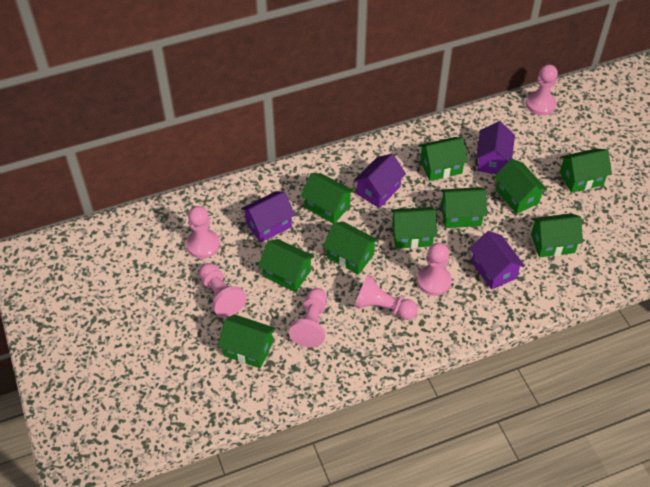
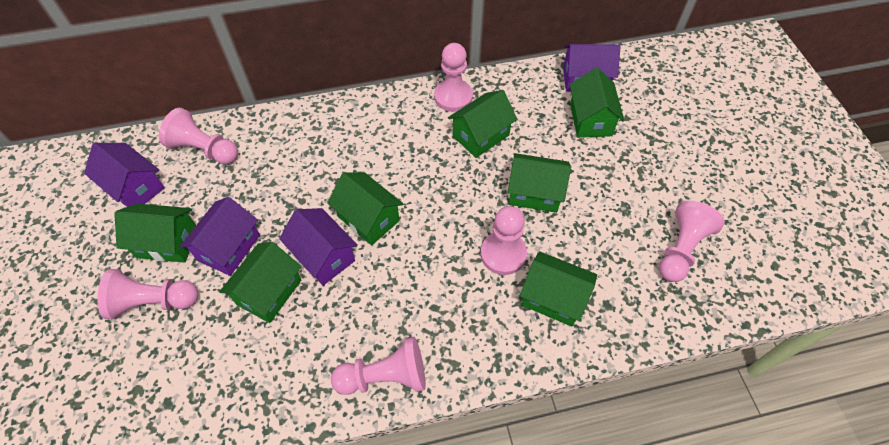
green house: [218,314,276,368] [258,239,315,292] [300,173,355,223] [323,222,379,275] [391,207,437,249] [419,137,468,181] [440,187,487,228] [494,158,548,214] [531,213,583,257] [560,149,612,193] = 10 -> [114,203,196,263] [219,242,302,323] [327,172,403,246] [448,90,517,158] [508,153,571,213] [520,251,597,327] [570,68,625,138] = 7

